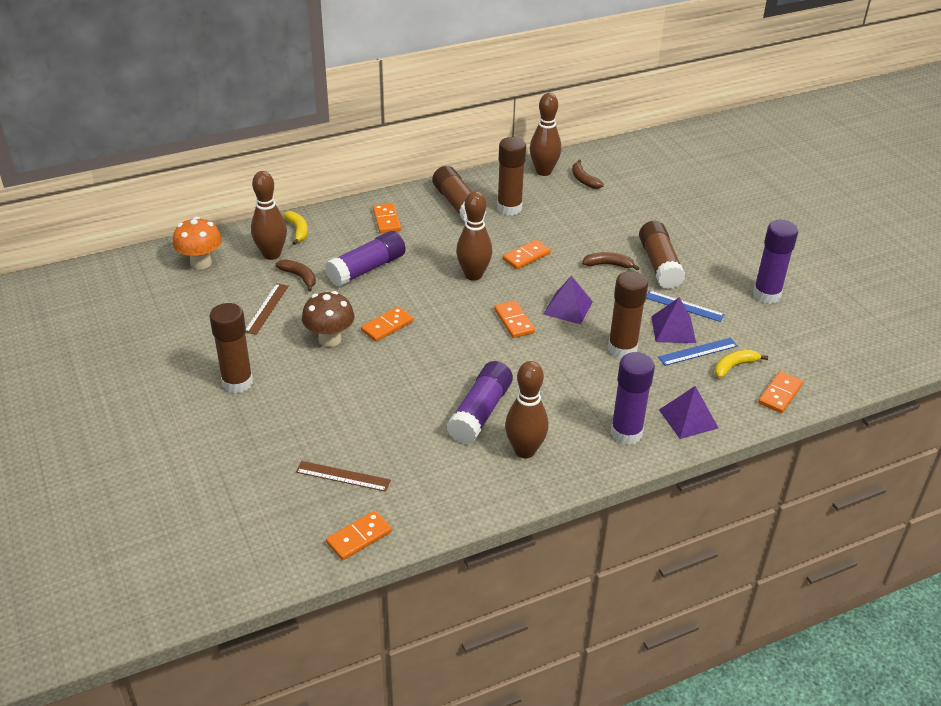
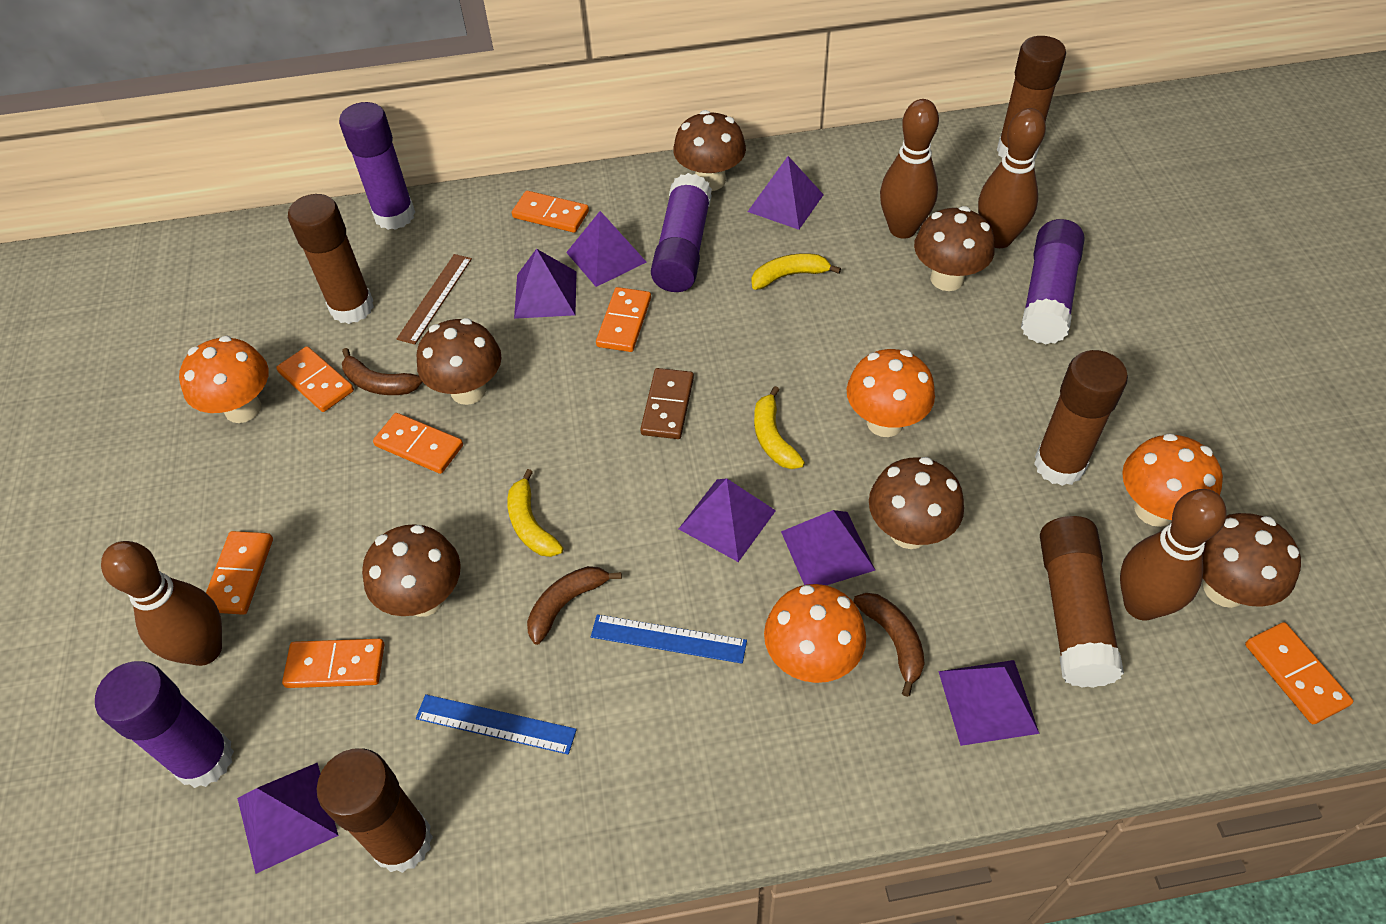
brown domino: none = 0 -> [640,368,694,439] = 1
brown mushroom: [302,291,354,347] = 1 -> [362,524,461,617] [417,318,501,405] [673,110,746,191] [869,457,964,549] [914,206,995,291] [1203,513,1301,608] = 6
brown ruler: [245,283,289,335] [296,461,391,492] = 2 -> [397,254,472,345] = 1
orange domino: [326,511,392,560] [361,306,413,342] [373,203,401,233] [494,301,535,338] [503,240,551,269] [758,371,803,413] = 6 -> [206,531,273,615] [276,346,354,412] [282,639,385,688] [373,413,463,474] [512,191,589,233] [596,287,651,352] [1245,622,1353,724] = 7
orange mushroom: [173,217,222,270] = 1 -> [179,336,269,423] [764,584,866,683] [847,349,935,437] [1122,433,1223,527] = 4
purple pyramid: [544,276,593,325] [651,297,696,343] [659,386,718,439] = 3 -> [237,763,339,874] [514,249,577,319] [566,211,646,287] [679,478,776,562] [748,156,824,230] [781,510,875,585] [938,660,1040,746] = 7
yellow banana: [283,211,308,245] [715,350,768,378] = 2 -> [507,469,563,557] [751,253,841,290] [754,386,805,469] = 3

